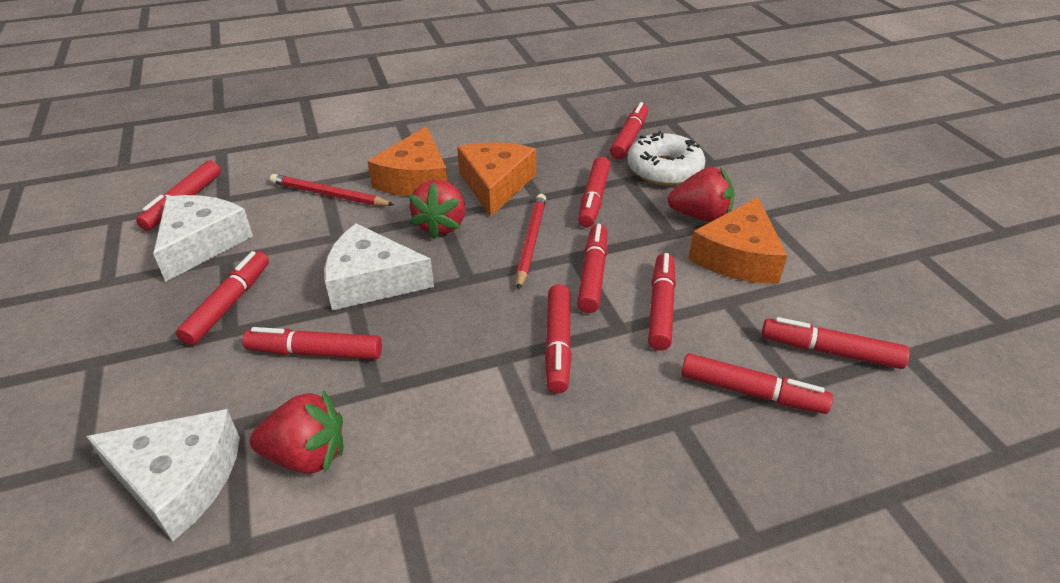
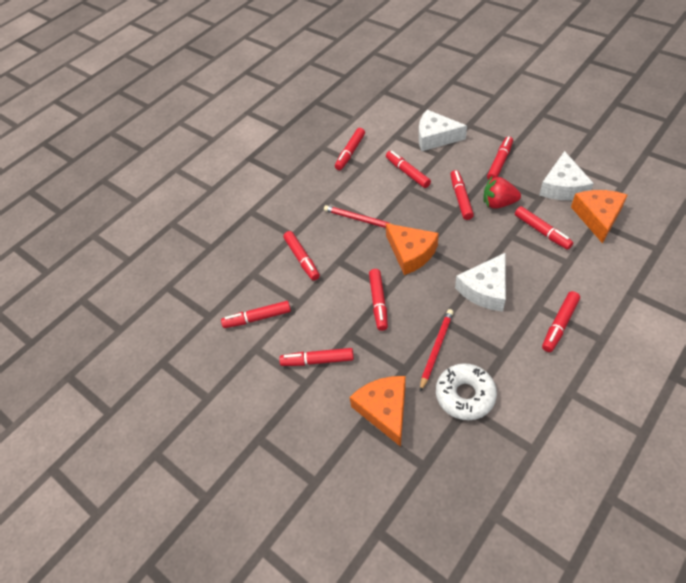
red strawberry: [250,390,343,474] [409,180,465,239] [667,167,734,222] = 3 -> [484,177,521,209] = 1

